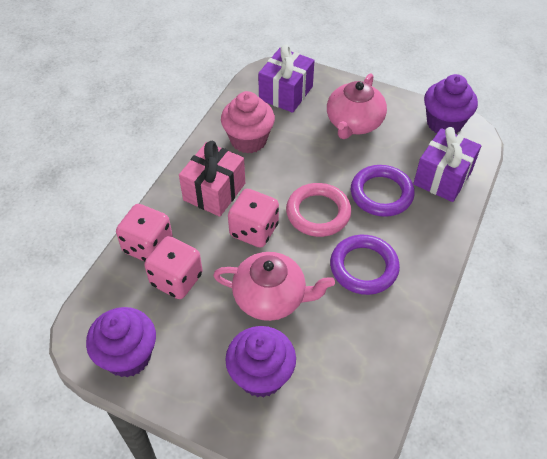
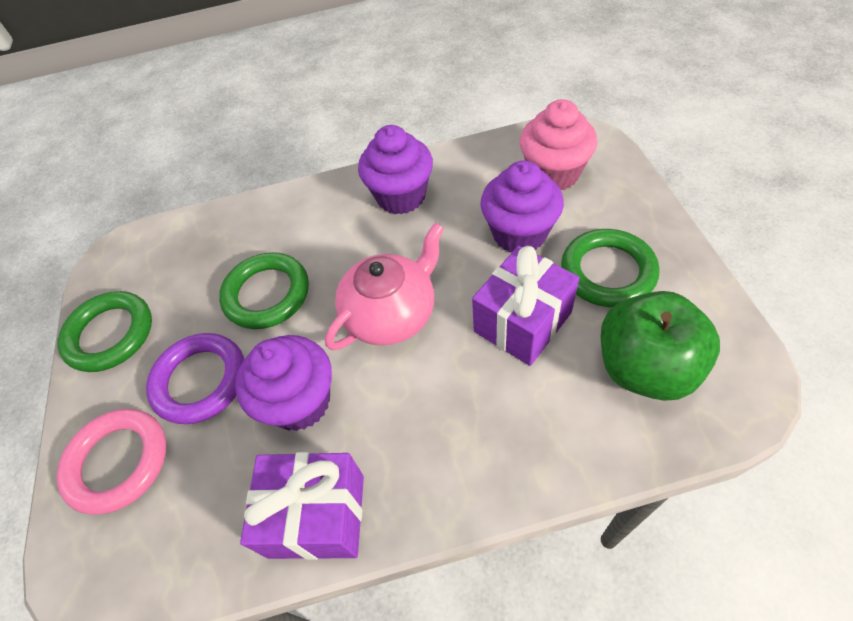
green apple: none = 0 -> [601,291,720,401] = 1
green ring: none = 0 -> [57,291,152,372] [219,252,309,329] [561,229,660,307] = 3
pink dice: [116,204,173,262] [144,236,203,299] [228,189,279,248] = 3 -> none = 0
pink gift: [179,141,245,217] = 1 -> none = 0
pink teapot: [213,252,335,321] [327,73,387,139] = 2 -> [325,223,444,350] = 1
purple ring: [330,235,400,295] [351,165,415,217] = 2 -> [146,333,244,424] = 1

